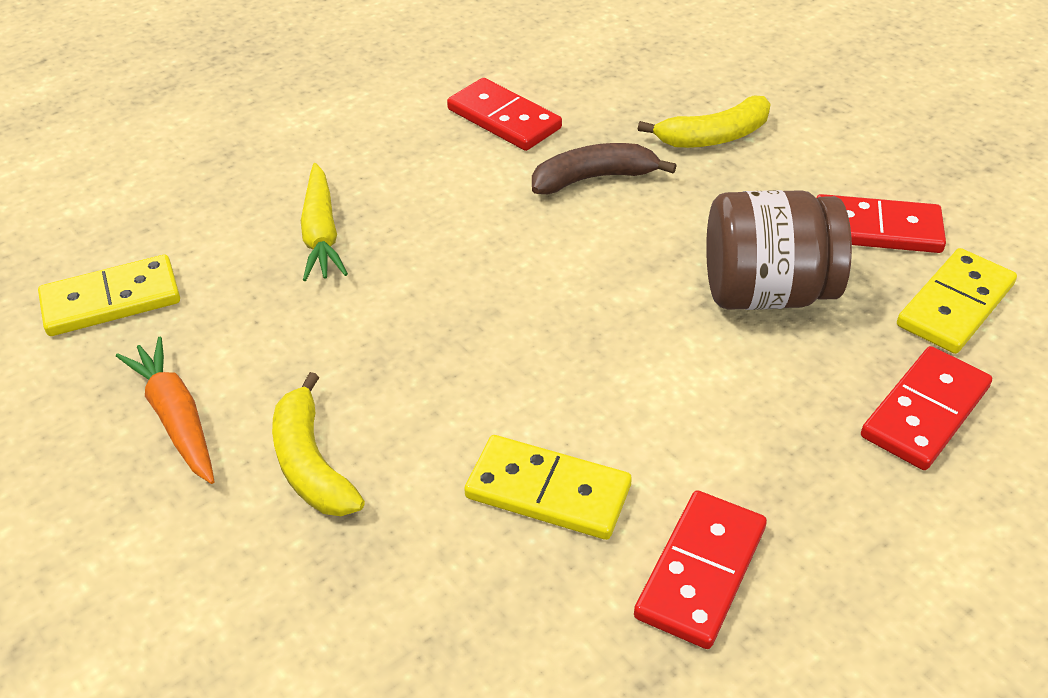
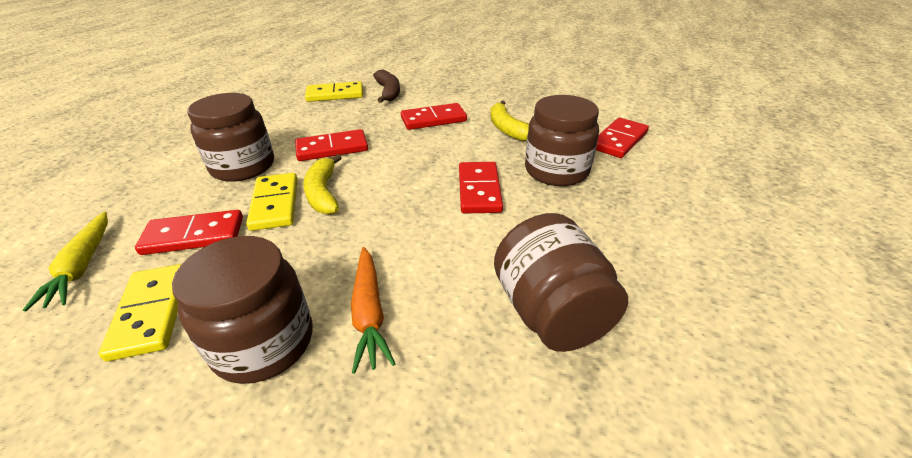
brown jar: [706,190,852,310] = 1 -> [172,236,313,384] [188,93,274,182] [494,213,628,352] [525,95,599,186] = 4
red domino: [447,78,562,151] [634,490,767,649] [817,194,946,253] [861,346,992,470] = 4 -> [135,210,243,255] [295,129,368,161] [401,103,467,130] [459,162,503,214] [596,118,649,158] = 5

